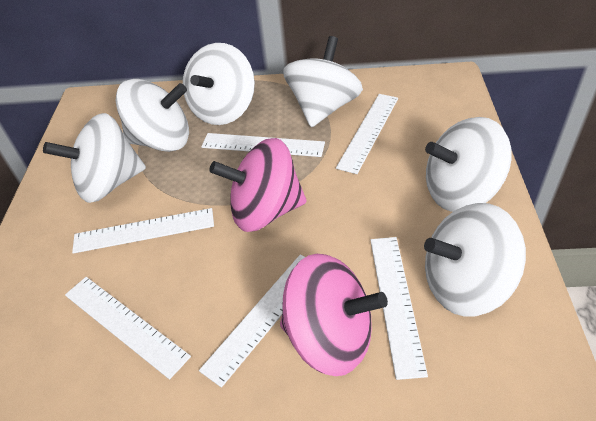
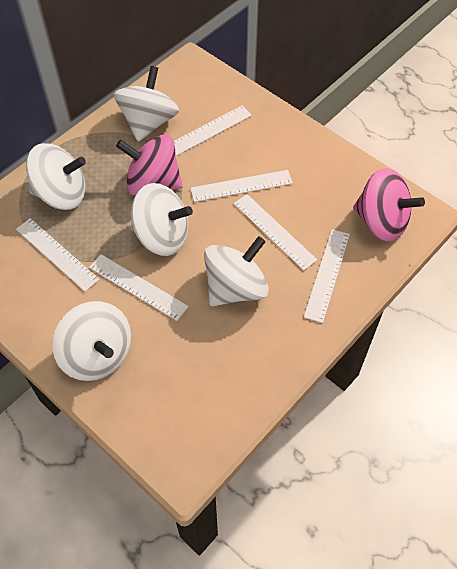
white spinning top: [43,113,146,203] [116,79,189,152] [183,43,255,125] [283,36,363,127] [424,203,526,317] [425,117,512,212] = 6 -> [26,143,86,210] [52,301,131,381] [114,66,179,142] [131,183,193,256] [204,236,269,306] = 5

